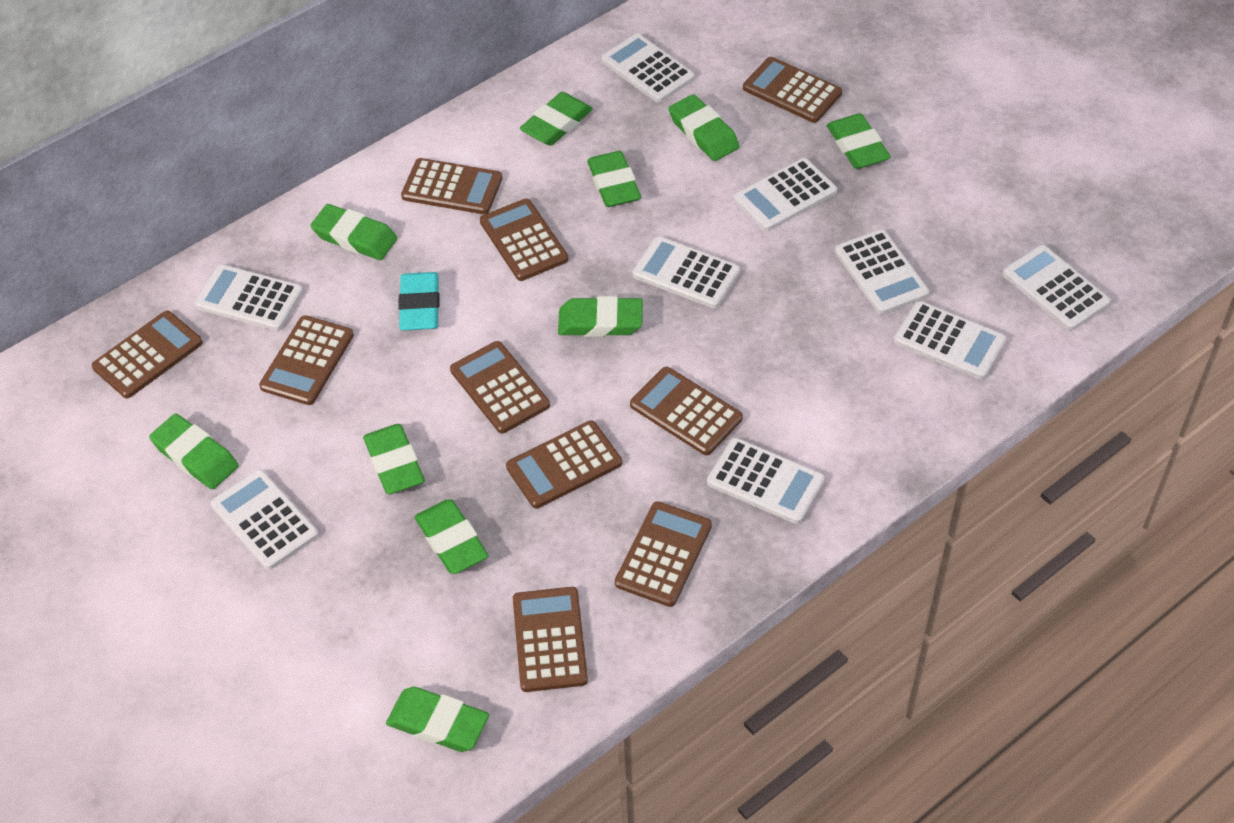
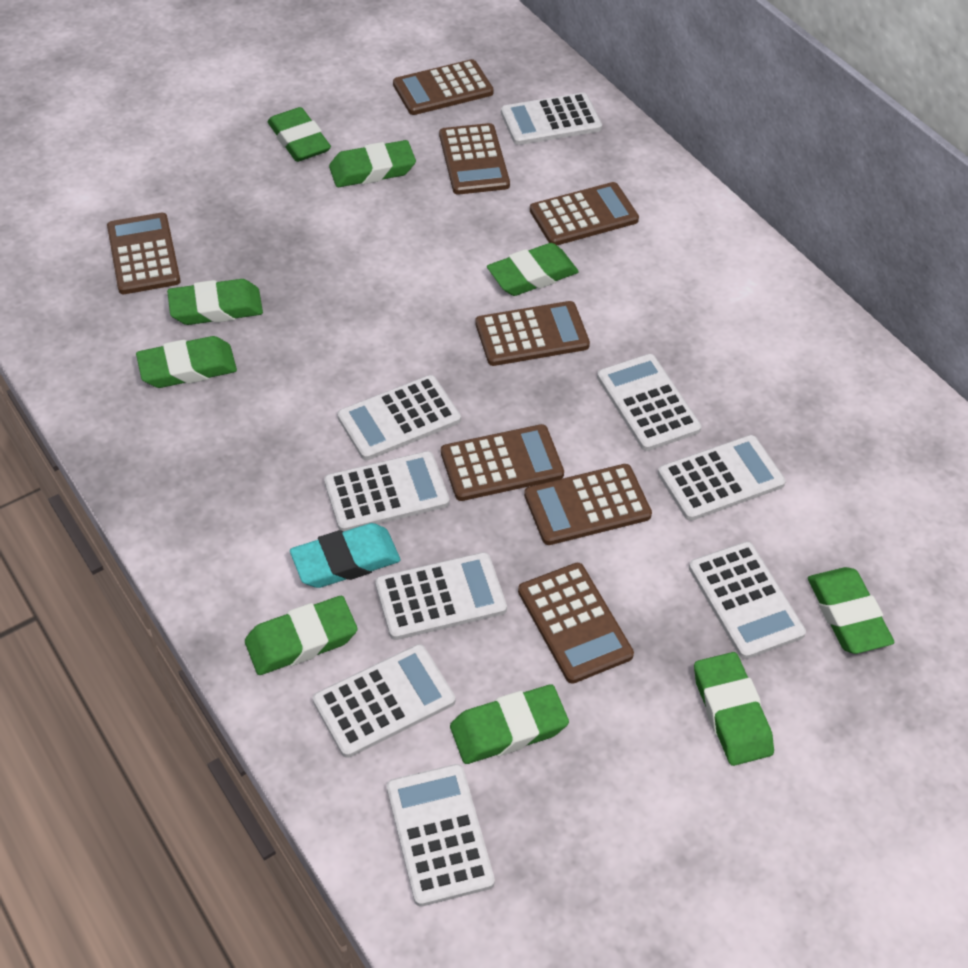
brown calculator: [92,310,203,398] [259,315,354,405] [401,158,502,214] [450,341,550,433] [480,198,568,281] [506,420,622,508] [513,587,588,692] [615,501,712,607] [630,367,743,455] [743,57,842,123] = 10 -> [107,213,181,294] [393,59,494,115] [439,123,510,195] [441,424,564,501] [475,301,590,366] [518,563,634,684] [524,464,652,545] [530,182,639,245] = 8
green eraser: [149,414,239,489] [310,204,397,260] [363,424,425,494] [386,687,489,752] [415,499,489,574] [520,92,593,146] [558,296,643,337] [587,151,641,207] [669,94,740,161] [827,113,891,169] = 10 -> [136,336,237,388] [167,279,263,325] [245,596,357,675] [268,107,331,162] [329,140,416,187] [450,684,569,764] [487,243,579,296] [694,652,774,766] [808,567,895,654] = 9

